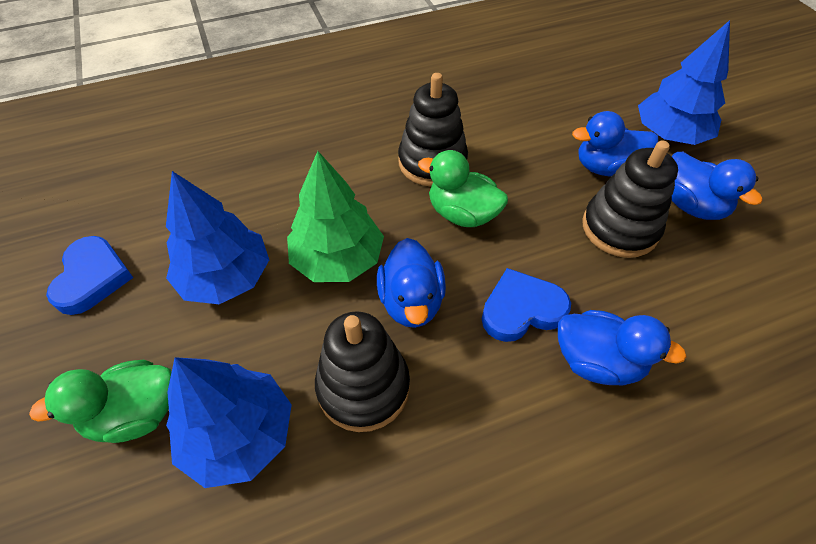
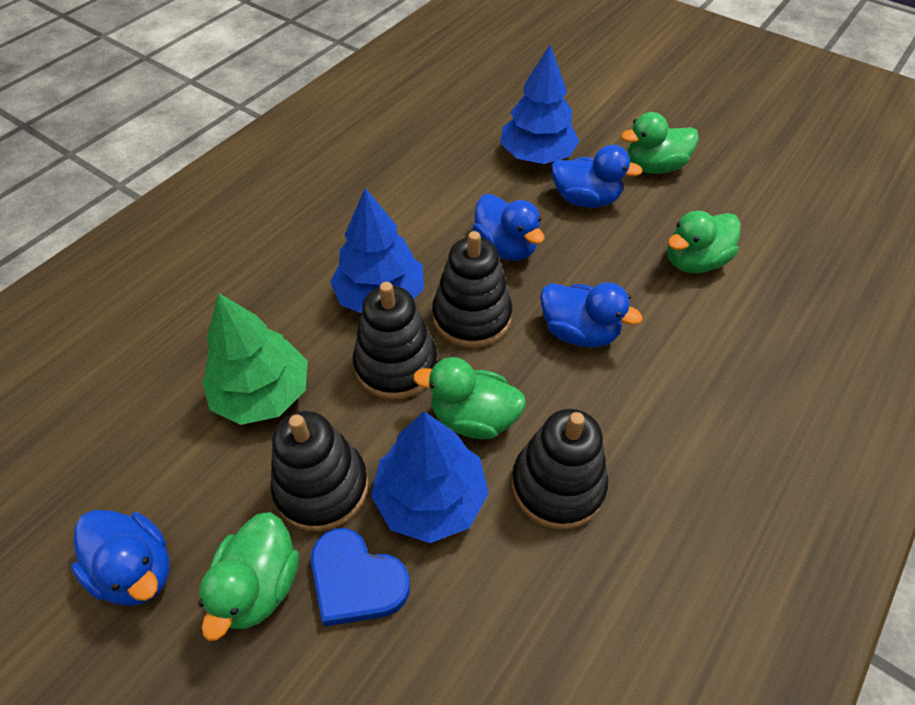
black stacking toy: [315,311,410,432] [398,73,468,187] [582,140,678,258] = 3 -> [271,411,369,531] [353,282,437,400] [432,231,512,348] [512,409,608,529] = 4
blue heart: [46,236,133,315] [482,268,571,342] = 2 -> [311,528,410,627] = 1
green duck: [29,360,172,443] [418,150,508,227] = 2 -> [198,512,299,641] [413,357,526,439] [621,112,699,174] [668,211,741,273] = 4

